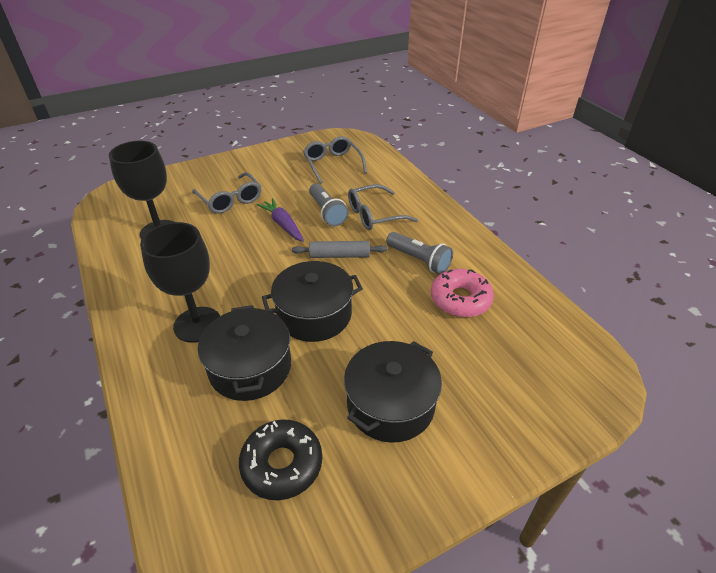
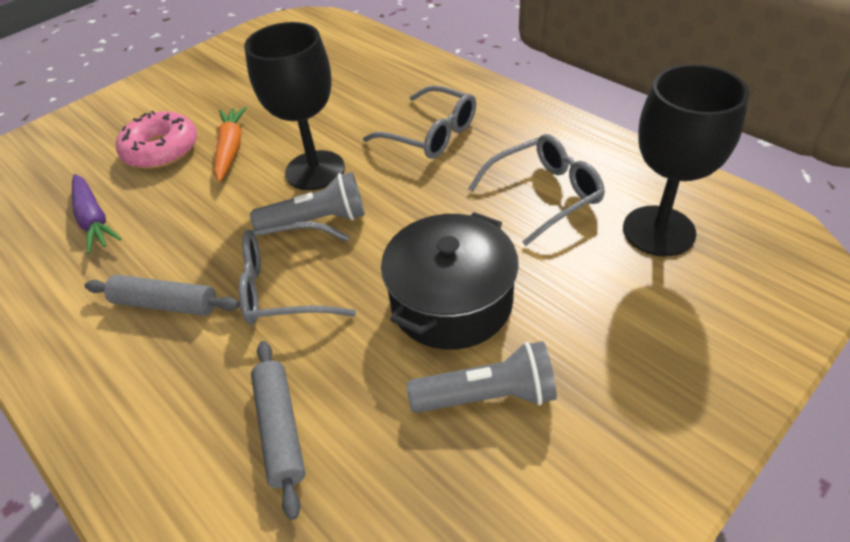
black donut: [239,419,322,500] = 1 -> none = 0
black pot: [198,305,291,401] [262,261,363,342] [344,341,442,443] = 3 -> [381,212,519,350] = 1
grey rolling pin: [292,241,387,258] = 1 -> [85,275,240,316] [251,341,305,520] = 2
orange carrot: none = 0 -> [214,106,247,182] = 1

